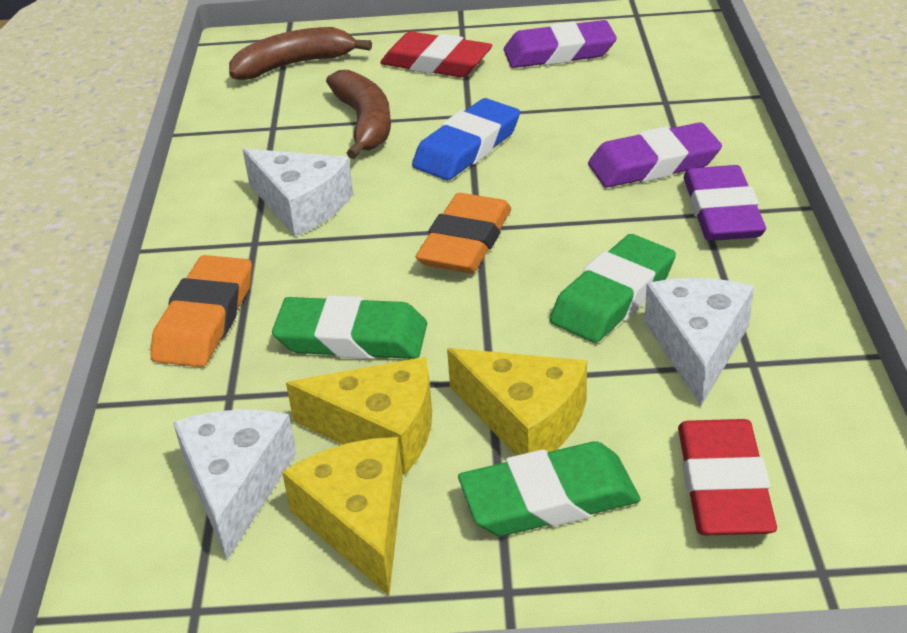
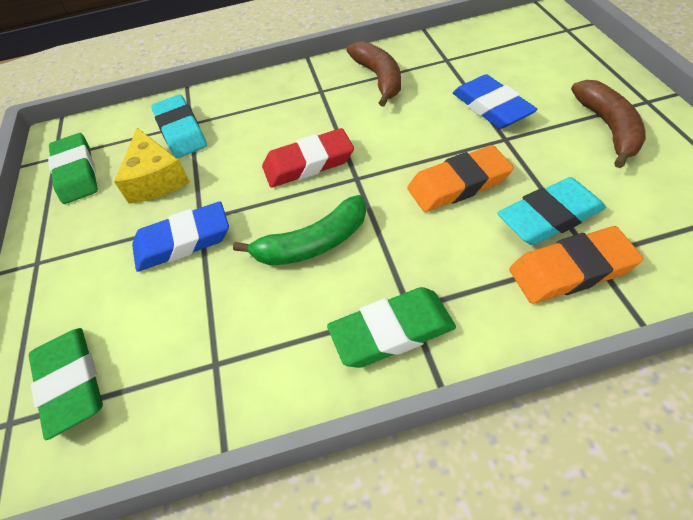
blue eraser: [412,98,520,180] = 1 -> [132,201,229,272] [453,74,537,129] = 2
green banana: none = 0 -> [233,195,366,266] = 1
purple eraser: [504,20,617,68] [588,122,722,188] [684,165,766,241] = 3 -> none = 0
red eraser: [380,32,492,77] [678,419,777,535] = 2 -> [262,128,354,188] = 1
turquoise eraser: none = 0 -> [151,94,207,158] [497,177,606,245] = 2
white cheese: [173,409,297,560] [243,149,353,237] [645,278,754,406] = 3 -> none = 0
yellow cheese: [282,437,403,596] [286,357,432,474] [447,348,587,456] = 3 -> [114,128,190,203] = 1

